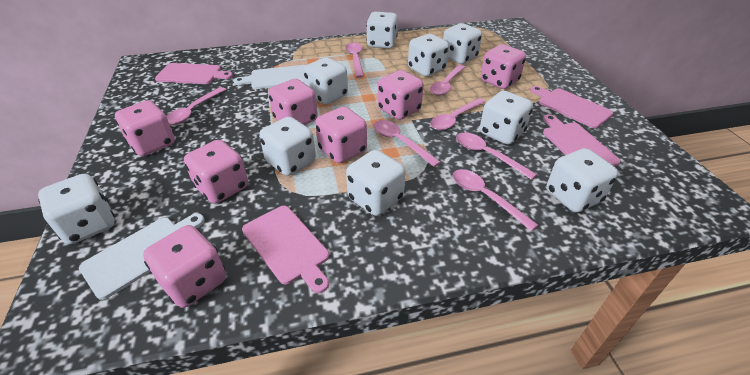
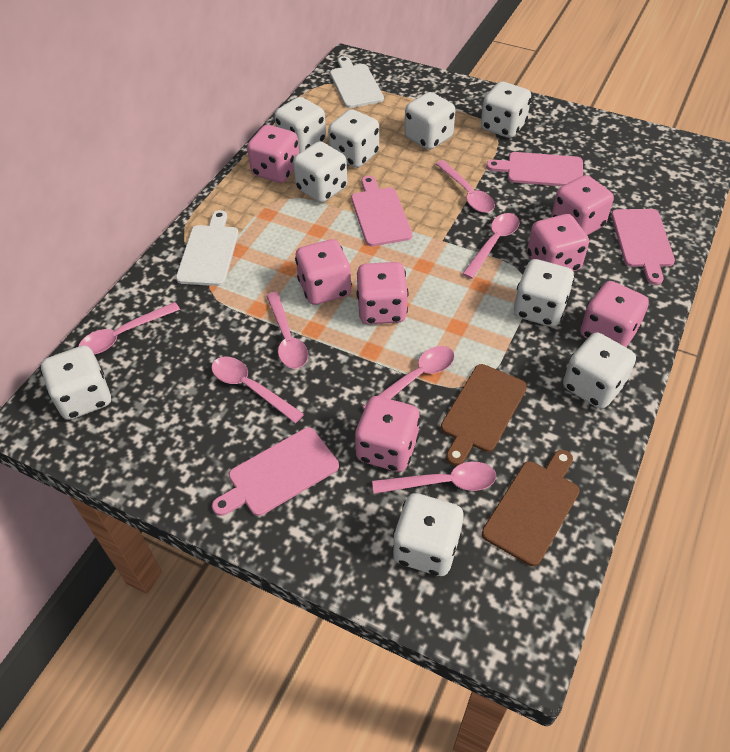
brown cutting board: none = 0 -> [441,364,527,466] [482,450,580,566] = 2

